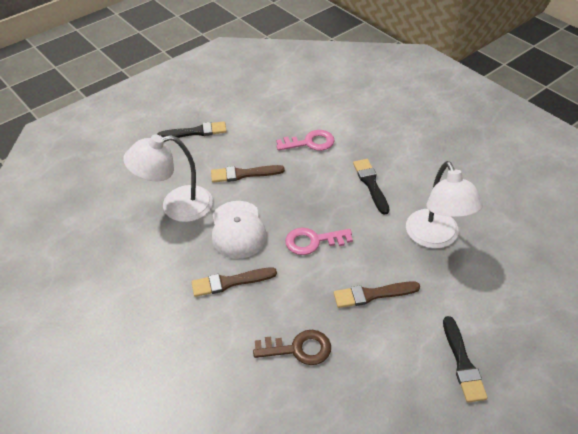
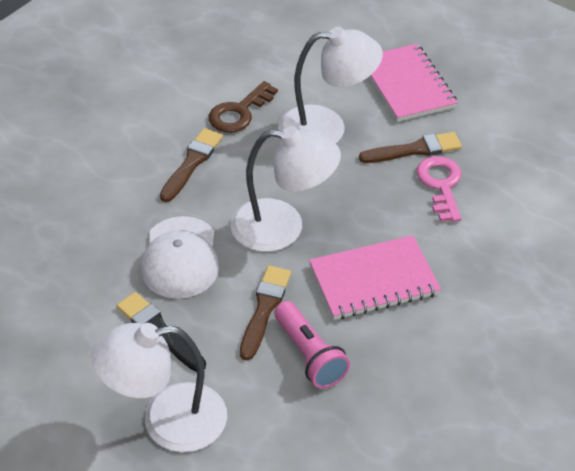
black brush: [157,121,227,138] [353,159,389,215] [443,316,488,403] = 3 -> [116,292,206,372] = 1
pink flashlight: none = 0 -> [274,301,350,389] = 1
pink key: [276,130,335,151] [285,228,353,255] = 2 -> [416,156,462,222] = 1
pink notebook: none = 0 -> [309,235,441,320] [369,44,458,122] = 2
white lamp: [123,134,213,222] [406,161,483,249] = 2 -> [91,323,227,452] [231,126,341,252] [278,27,383,143] = 3

